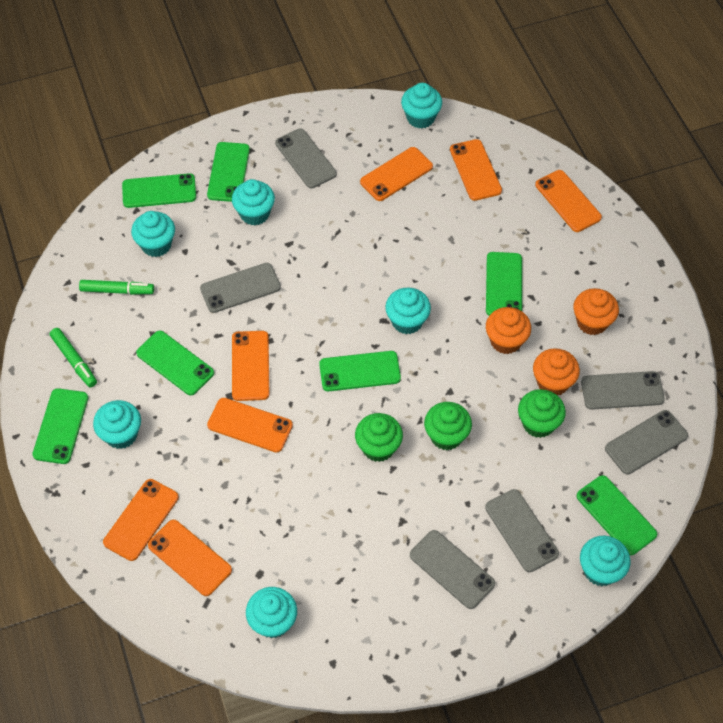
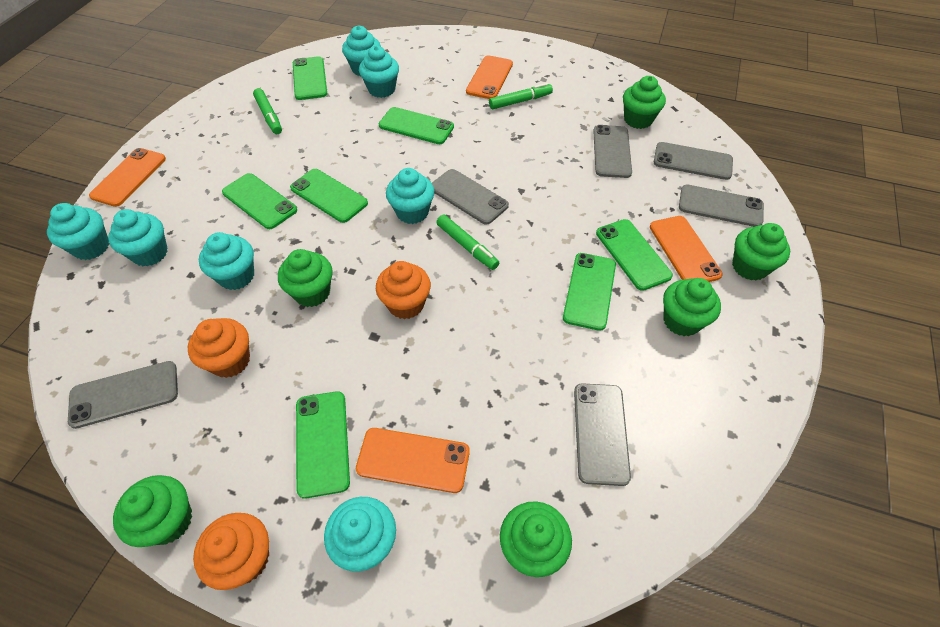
green cupcake: [355,413,403,462] [424,402,472,450] [518,389,566,438] = 3 -> [113,475,192,547] [278,249,333,307] [500,501,572,577] [623,76,666,129] [663,278,721,336] [732,223,790,281] = 6
green marker: [50,328,97,388] [79,280,154,295] = 2 -> [253,88,282,134] [436,215,499,270] [489,83,553,109] = 3
orange phone: [103,479,179,561] [148,520,232,596] [207,398,293,453] [232,331,269,401] [360,147,433,201] [450,139,502,201] [535,170,602,232] = 7 -> [89,148,166,207] [356,428,470,493] [466,55,513,99] [650,216,723,282] = 4

